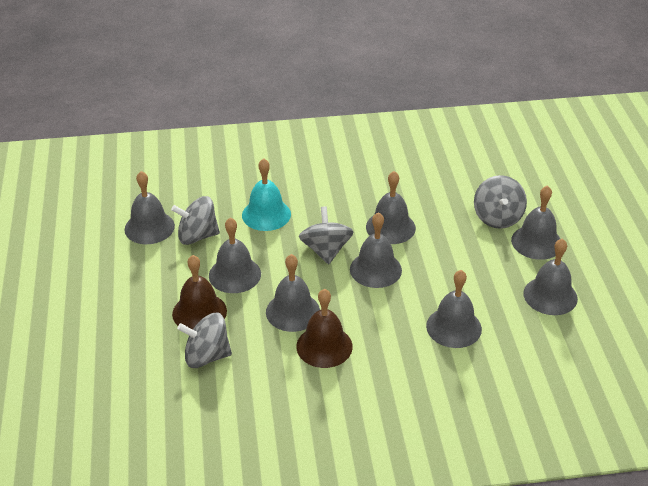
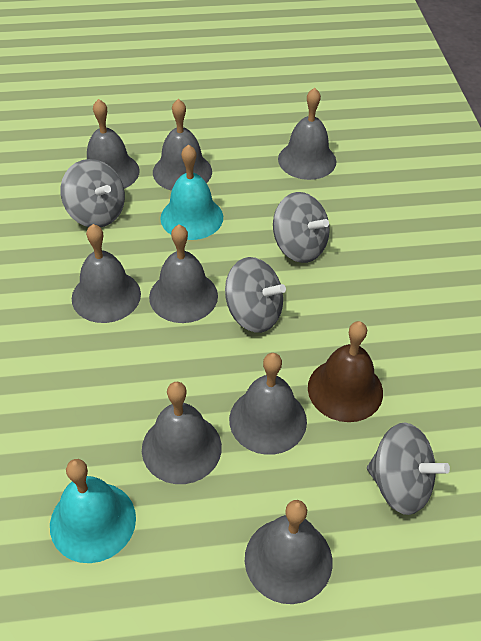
brown bell: [172,255,227,330] [296,289,353,368] = 2 -> [308,321,383,422] = 1
turquoise bell: [242,158,291,231] = 1 -> [50,459,136,563] [160,144,223,240] = 2

